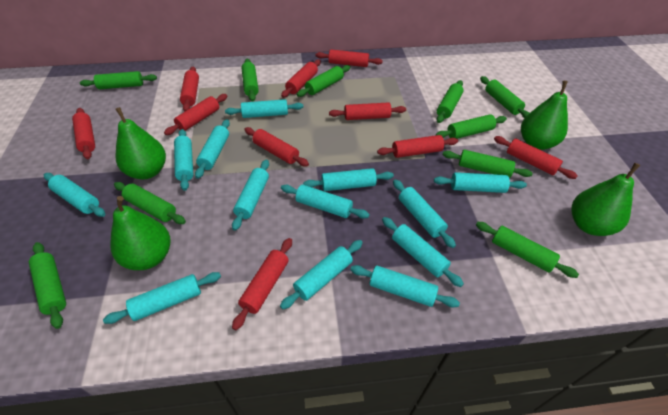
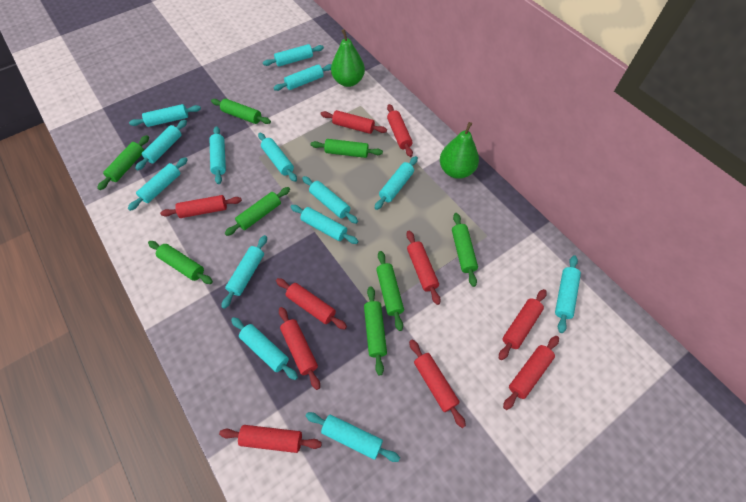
green pear: [110,196,171,270] [115,107,166,179] [521,81,568,150] [571,163,640,236] = 4 -> [331,29,365,87] [440,122,479,179] = 2
green rolling pin: [29,242,66,329] [80,71,157,89] [114,182,186,224] [242,59,259,102] [297,65,350,97] [436,114,507,139] [437,80,464,123] [443,150,533,178] [476,222,579,278] [480,76,529,118] = 10 -> [97,135,149,190] [148,241,213,284] [211,99,271,124] [225,187,290,236] [311,139,383,158] [364,286,387,375] [376,251,404,331] [452,213,478,287] = 8
turquoise rolling pin: [44,173,105,217] [103,272,221,324] [174,129,194,191] [195,119,230,179] [225,99,303,118] [232,160,269,231] [280,240,363,309] [281,184,370,219] [303,168,394,191] [350,265,460,308] [382,217,464,287] [393,179,456,248] [434,172,527,193] = 13 -> [128,157,188,211] [129,104,201,127] [135,120,187,170] [210,126,226,184] [221,235,267,309] [231,317,298,380] [258,133,297,182] [263,44,324,66] [274,64,332,91] [291,205,359,244] [302,176,358,224] [306,412,400,462] [375,156,418,210] [555,255,581,333] = 14

